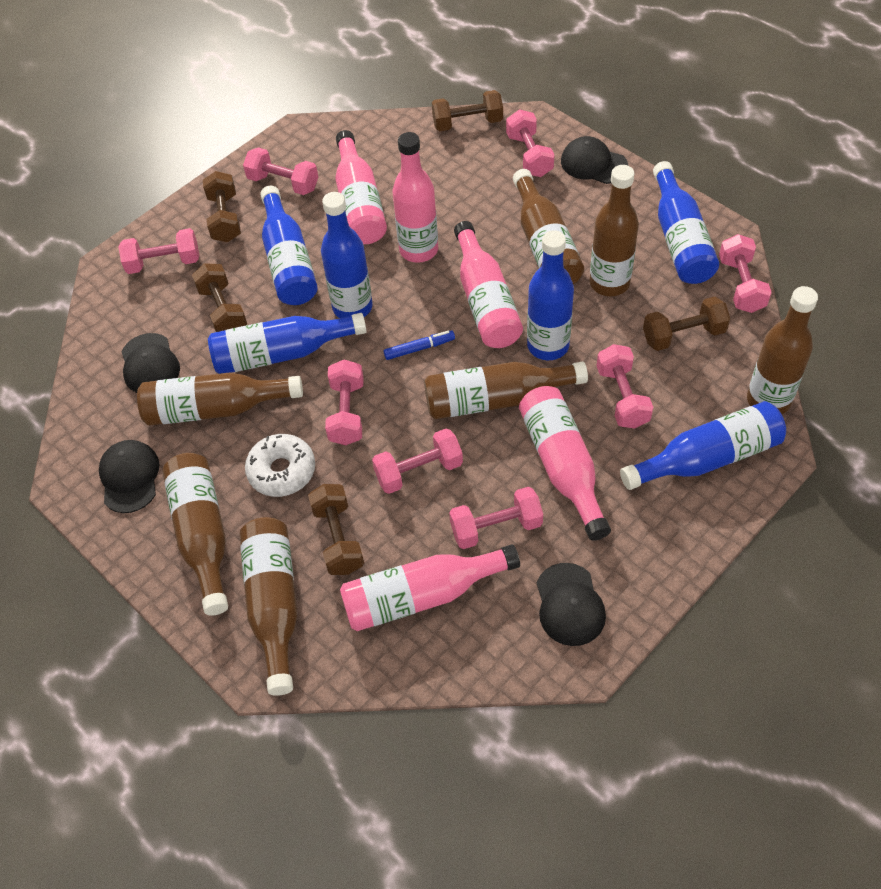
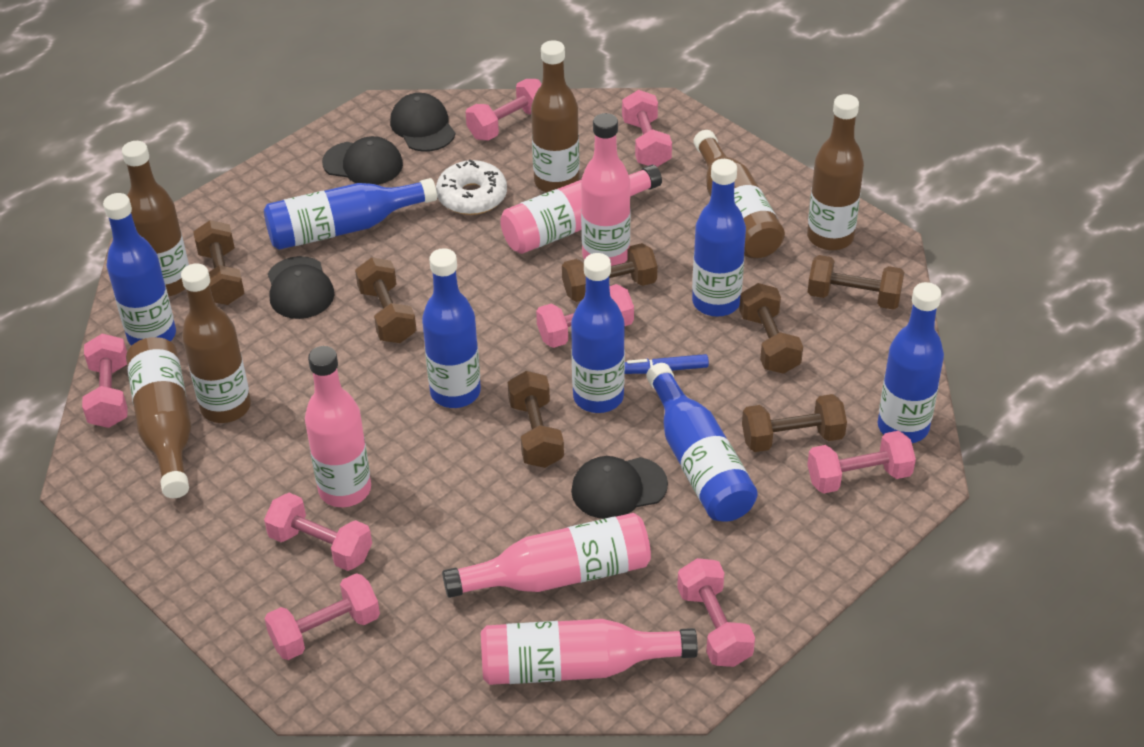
blue bottle: [208,313,367,374] [260,186,318,305] [321,192,373,318] [527,230,574,360] [620,401,786,490] [653,161,719,284] = 6 -> [103,193,176,346] [264,178,437,250] [422,248,481,408] [571,253,625,413] [646,363,758,521] [692,159,746,317] [878,282,944,443] = 7
brown bottle: [137,372,303,426] [162,453,228,616] [240,517,298,696] [424,362,588,419] [513,169,584,284] [589,165,639,296] [747,286,818,414] = 7 -> [122,141,189,297] [126,337,191,498] [181,263,251,423] [531,40,580,192] [694,130,785,258] [807,94,864,250] = 6
brown dumbbell: [192,263,247,332] [203,171,241,242] [308,484,364,575] [432,90,503,131] [643,297,730,351] = 5 -> [193,220,245,305] [355,257,417,343] [508,371,564,468] [562,243,657,302] [739,283,803,374] [742,394,847,452] [808,255,904,310] = 7

